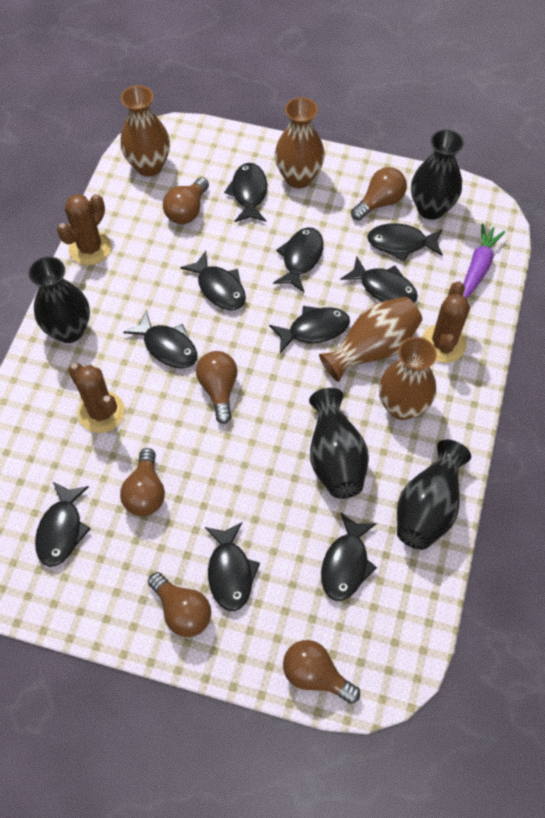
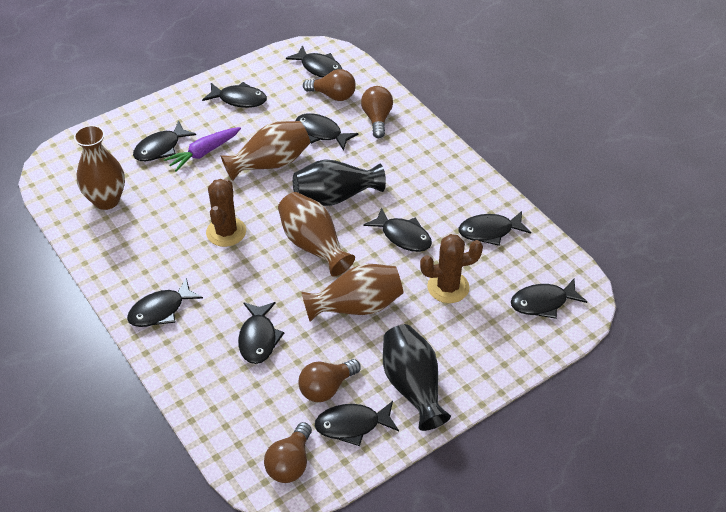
black vase: [29,257,90,343] [309,388,369,499] [397,440,471,550] [411,129,464,220] = 4 -> [293,159,386,206] [383,324,451,431] = 2
brown cactus: [57,194,111,265] [68,363,125,433] [422,281,470,363] = 3 -> [206,179,246,247] [420,234,483,303] = 2
brown light bulb: [120,448,165,516] [148,572,211,637] [163,177,209,224] [196,351,237,424] [283,640,360,704] [351,167,407,221] = 6 -> [264,422,312,483] [298,359,361,402] [303,69,356,101] [361,86,393,138] = 4

